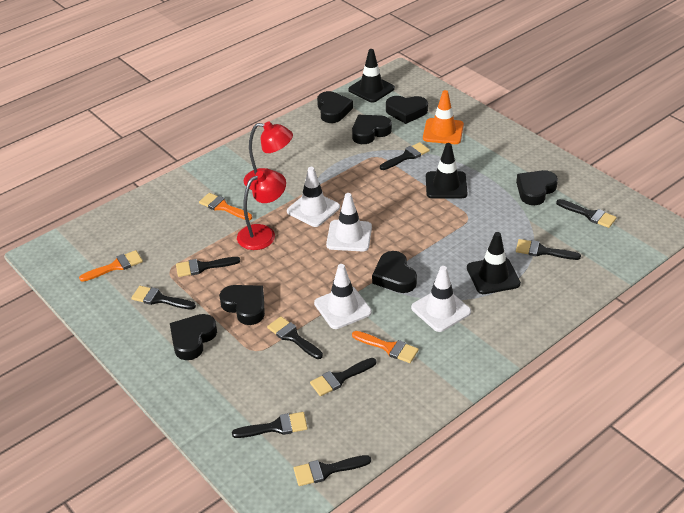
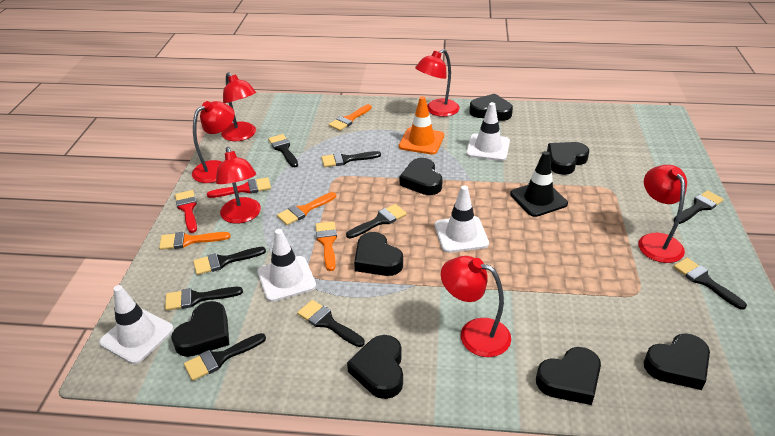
black heart: [170,314,217,360] [219,285,265,325] [317,91,353,123] [352,115,392,144] [372,251,417,293] [386,96,428,124] [516,170,558,205] = 7 -> [171,301,229,357] [347,335,403,399] [354,232,403,276] [400,158,443,195] [470,94,513,121] [536,347,601,405] [547,142,589,175] [643,333,710,390] = 8
black traffic cone: [348,49,395,103] [426,143,468,199] [467,232,521,294] = 3 -> [510,151,568,217] = 1
orange brush: [79,250,143,282] [199,193,252,220] [352,331,419,363] = 3 -> [159,232,231,250] [277,192,336,225] [315,221,337,271] [329,104,372,131] = 4
red brush: none = 0 -> [175,190,197,233] [207,177,271,198] = 2
red lamp: [237,169,286,250] [244,122,293,190] = 2 -> [192,101,235,183] [216,147,261,224] [221,72,256,141] [415,49,460,117] [441,256,511,357] [638,165,687,263] = 6

